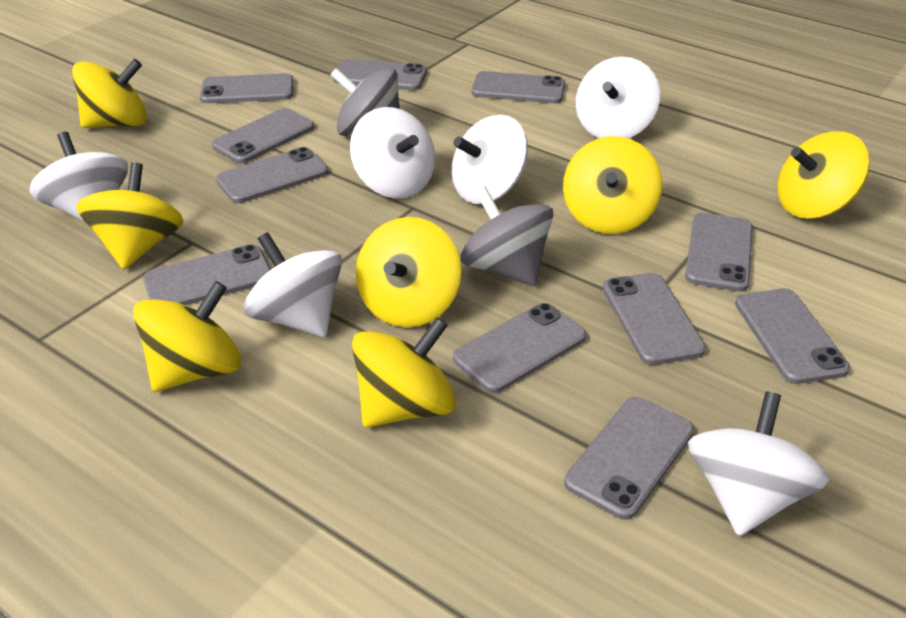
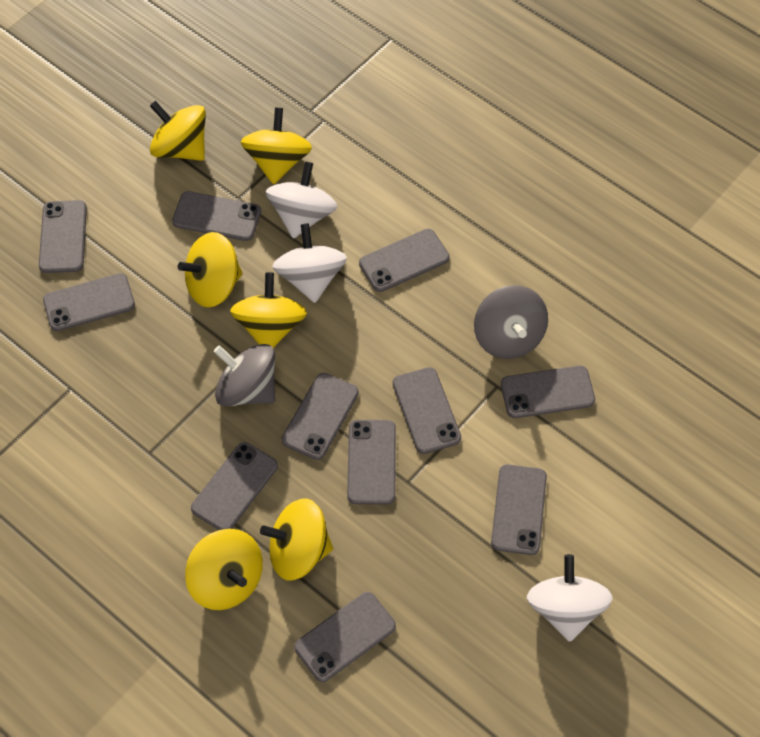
white spinning top: [29,132,128,222] [243,232,342,337] [350,107,435,198] [452,115,528,204] [576,57,660,138] [688,391,829,536] = 6 -> [266,162,337,239] [272,224,347,303] [527,554,613,642] = 3
yellow spinning top: [72,59,147,128] [76,162,183,269] [133,281,242,392] [352,317,456,428] [356,217,461,328] [563,136,662,234] [778,131,870,219] = 7 -> [150,101,206,161] [178,232,243,308] [185,529,263,610] [230,272,307,348] [241,107,312,185] [260,498,333,581] = 6

